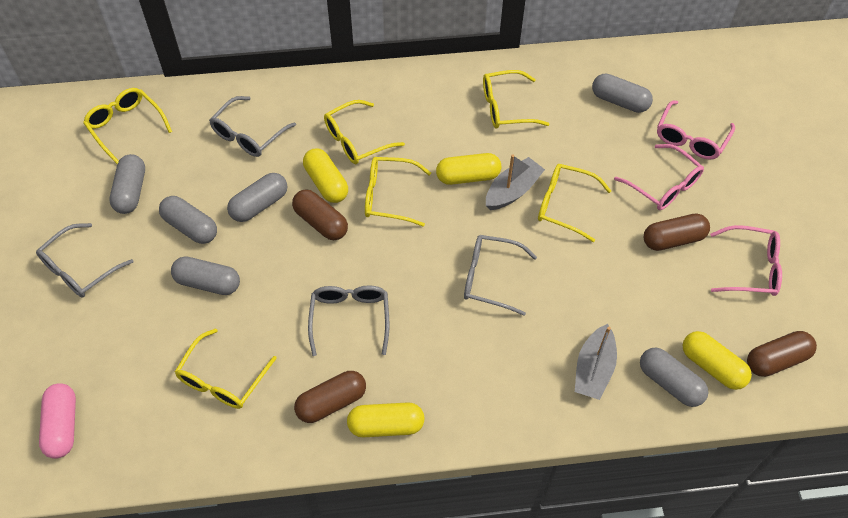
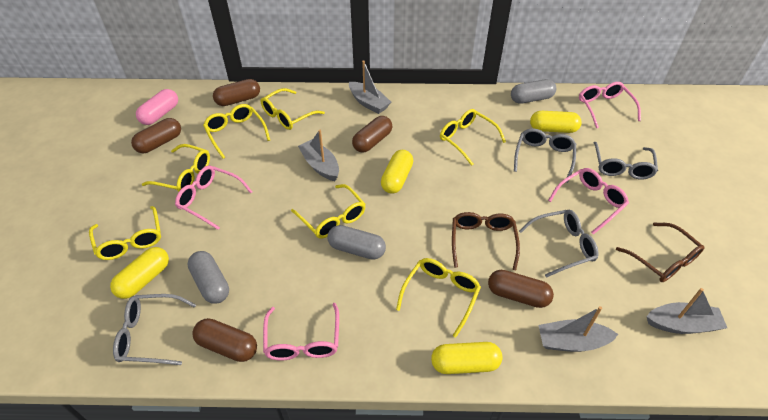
brown capsule: [292,190,348,240] [294,371,366,423] [644,213,710,251] [747,331,817,377] = 4 -> [131,118,181,153] [192,318,257,362] [213,79,260,106] [352,116,392,153] [488,270,554,308] = 5
brown glasses: none = 0 -> [452,212,520,271] [616,223,705,282] = 2
grey boat: [486,155,545,210] [575,324,617,400] = 2 -> [298,130,339,181] [349,60,391,114] [538,306,618,352] [646,288,727,334] = 4
grey capsule: [109,154,145,214] [159,196,217,244] [171,256,240,295] [227,173,287,222] [592,73,653,113] [640,347,708,407] = 6 -> [187,251,229,304] [327,225,386,260] [511,79,556,104] = 3
pink glasses: [614,144,704,210] [657,100,735,160] [710,225,782,296] = 3 -> [175,166,252,230] [263,303,339,360] [548,168,629,235] [579,82,641,128] = 4
yellow glasses: [83,88,172,164] [175,328,277,409] [324,100,405,164] [365,157,431,227] [483,70,549,129] [538,164,611,242] = 6 -> [89,206,161,260] [142,144,210,192] [203,104,270,159] [261,88,325,130] [291,184,366,239] [396,258,481,338] [440,109,506,166] = 7

